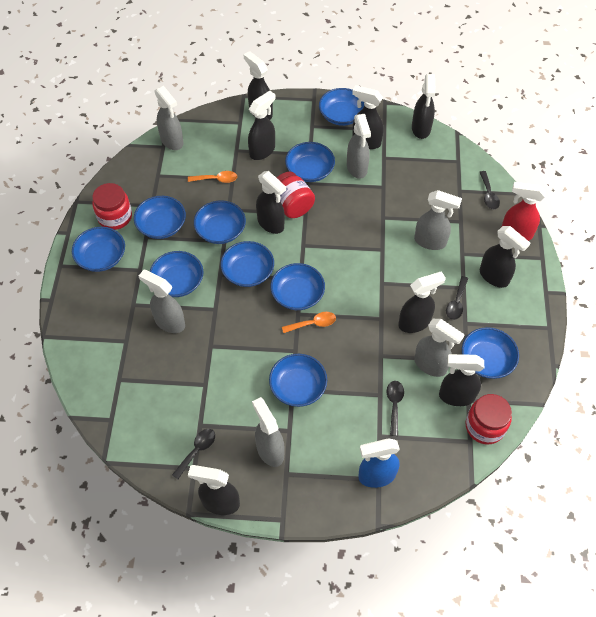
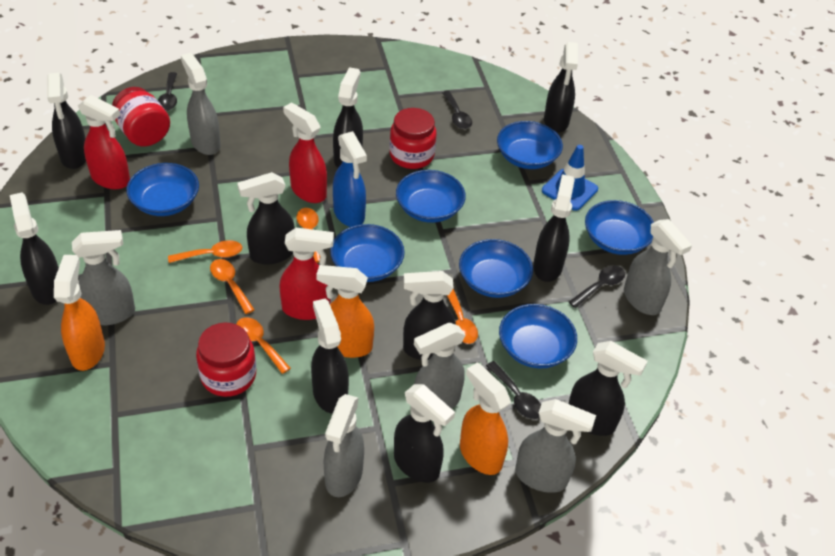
black spray bottle: [188,465,240,515] [244,51,273,120] [248,91,275,160] [256,171,286,234] [352,85,384,149] [398,271,446,333] [412,74,436,139] [439,354,484,406] [480,226,530,288] = 9 -> [10,193,59,305] [47,73,86,169] [237,172,295,265] [311,298,349,414] [333,67,363,168] [394,384,455,483] [403,271,456,360] [533,174,575,282] [544,42,578,133] [569,341,647,436] = 10
blue bowl: [72,227,125,272] [134,196,186,239] [150,251,203,297] [194,200,246,244] [221,241,274,287] [269,354,327,407] [271,263,325,310] [285,142,335,182] [319,88,364,126] [462,327,519,379] = 10 -> [126,163,199,216] [330,224,405,282] [396,170,466,223] [459,239,533,298] [497,121,563,169] [499,304,577,369] [585,200,654,255] = 7
blue traffic cone: none = 0 -> [542,145,598,211] = 1
orange spoon: [188,171,237,183] [282,312,336,333] = 2 -> [168,240,242,263] [210,259,255,314] [236,317,291,374] [296,208,320,263] [447,288,478,344] = 5
orange spray bottle: none = 0 -> [54,255,105,371] [316,265,374,358] [460,362,511,475] = 3
red spray bottle: [502,182,546,241] = 1 -> [78,95,130,189] [279,228,334,320] [283,102,327,203] = 3

